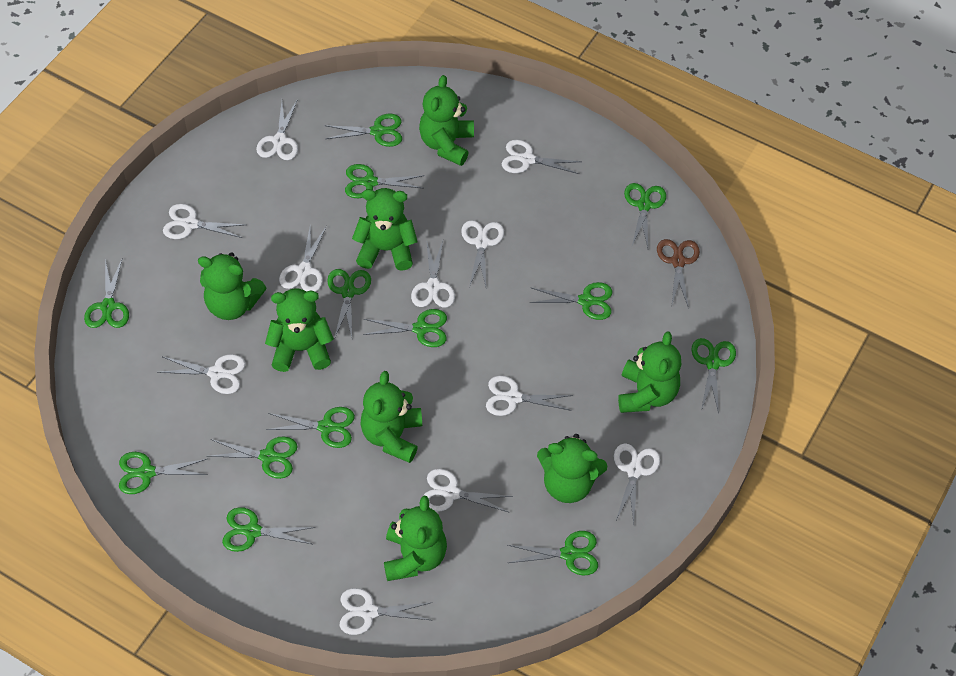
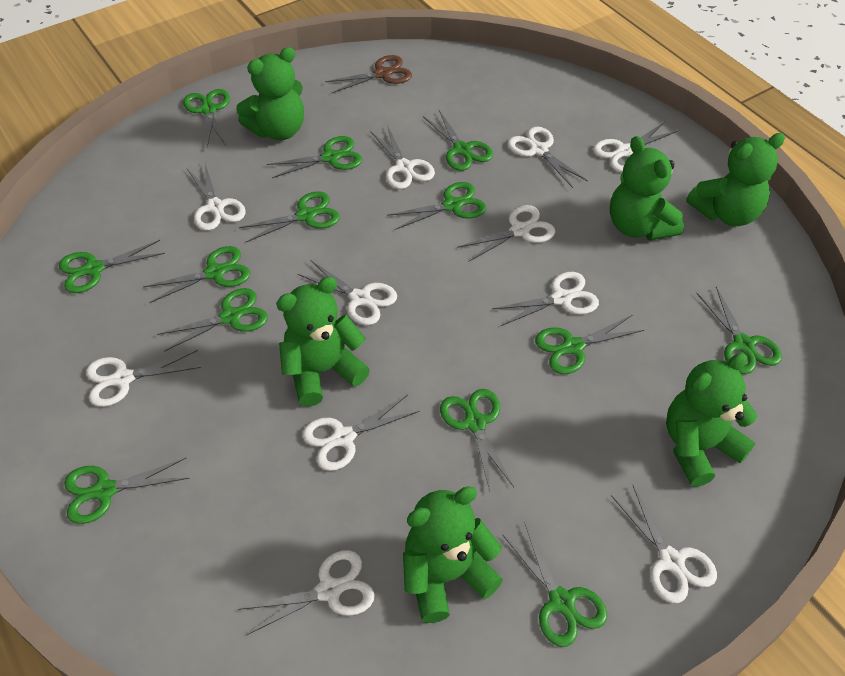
green teddy bear: [198,252,266,320] [265,288,334,372] [352,188,418,271] [360,371,422,463] [384,496,447,581] [419,75,474,166] [537,434,607,503] [618,332,681,413] = 8 -> [236,47,304,140] [276,276,370,407] [403,486,503,623] [610,136,684,241] [666,353,757,487] [686,133,785,226] = 6

